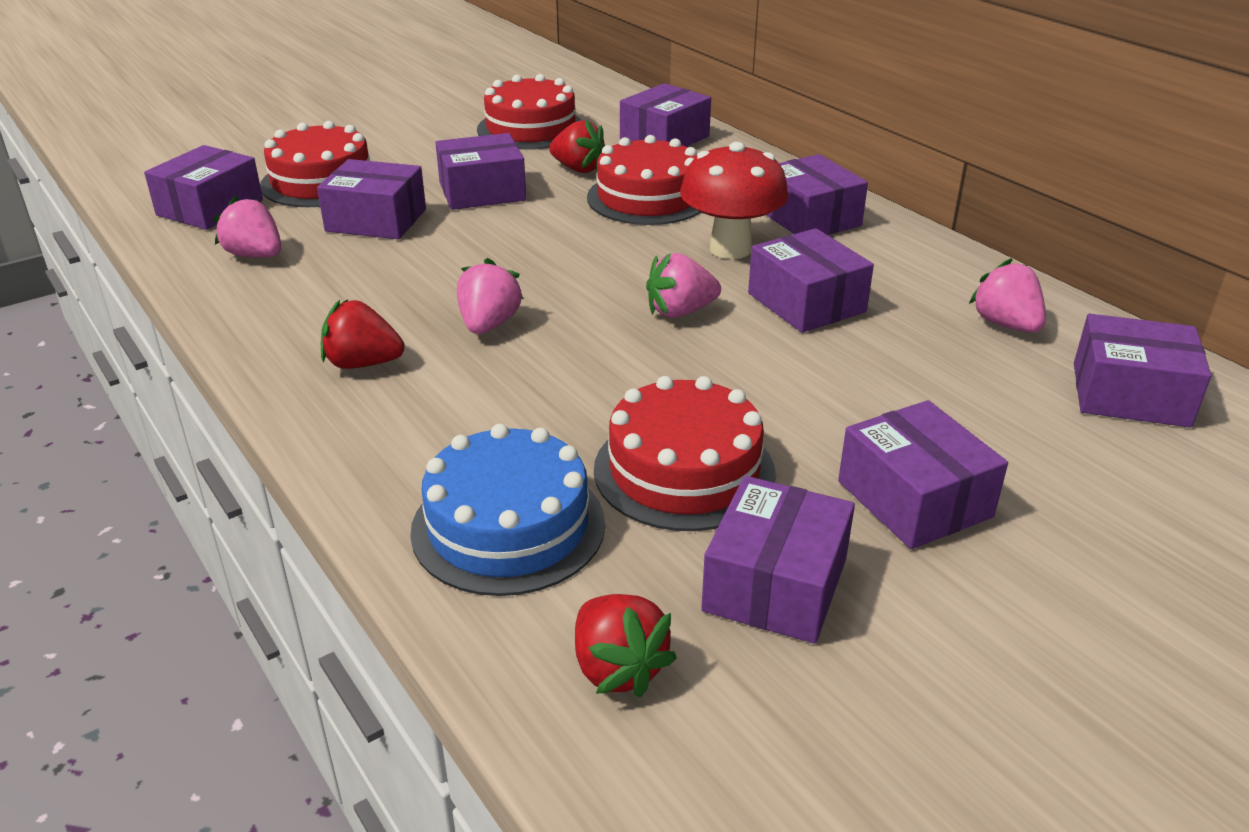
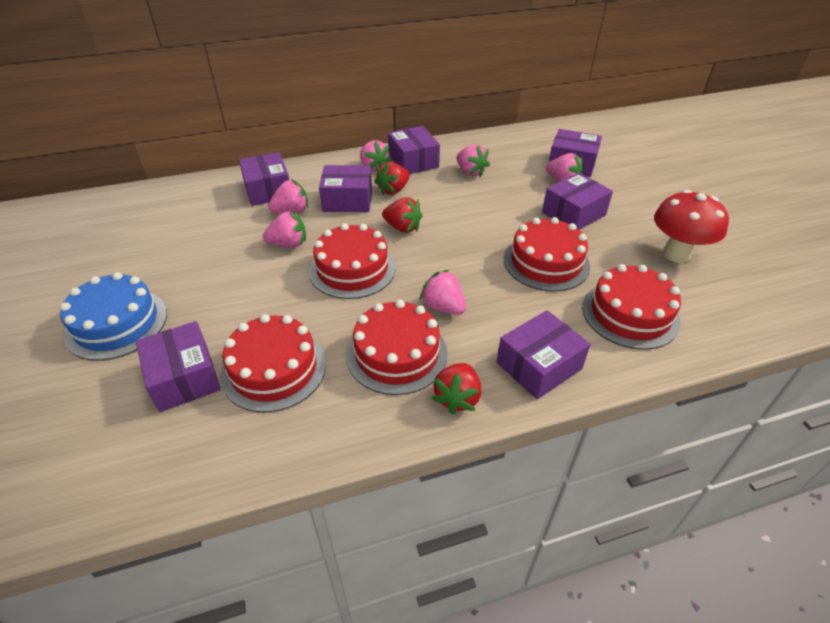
pink strawberry: [213,196,282,258] [457,258,524,334] [646,253,721,318] [969,258,1046,333] = 4 -> [263,211,306,248] [268,179,308,214] [360,140,392,172] [419,270,466,315] [456,144,490,177] [546,153,583,182] = 6
purple box: [144,145,263,230] [317,159,426,239] [435,133,526,210] [620,83,711,147] [701,476,855,644] [748,228,874,333] [767,154,868,235] [838,400,1008,549] [1074,314,1211,428] = 9 -> [136,321,221,412] [239,152,289,206] [319,165,372,212] [388,126,440,174] [497,310,591,399] [542,173,613,230] [549,129,602,177] = 7
red cake: [260,121,370,207] [477,74,582,150] [587,135,701,225] [594,376,776,531] = 4 -> [220,314,326,413] [309,223,396,299] [347,300,448,395] [504,217,590,291] [582,264,681,350] = 5

